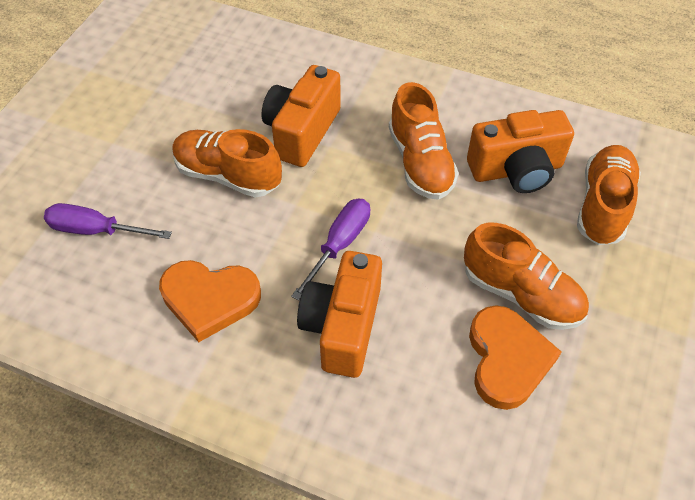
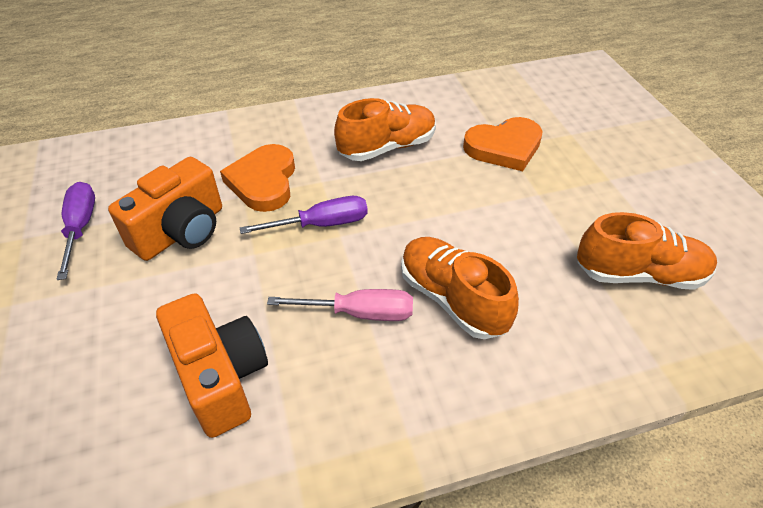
orange camera: [261,65,341,167] [297,251,382,378] [467,110,574,193] = 3 -> [108,157,222,261] [156,293,268,438] = 2
orange shoe: [172,129,282,198] [389,82,459,200] [464,223,589,330] [577,145,641,245] = 4 -> [334,98,436,161] [401,237,519,339] [577,212,717,290] = 3
pink screwdriver: none = 0 -> [267,289,413,321] = 1

